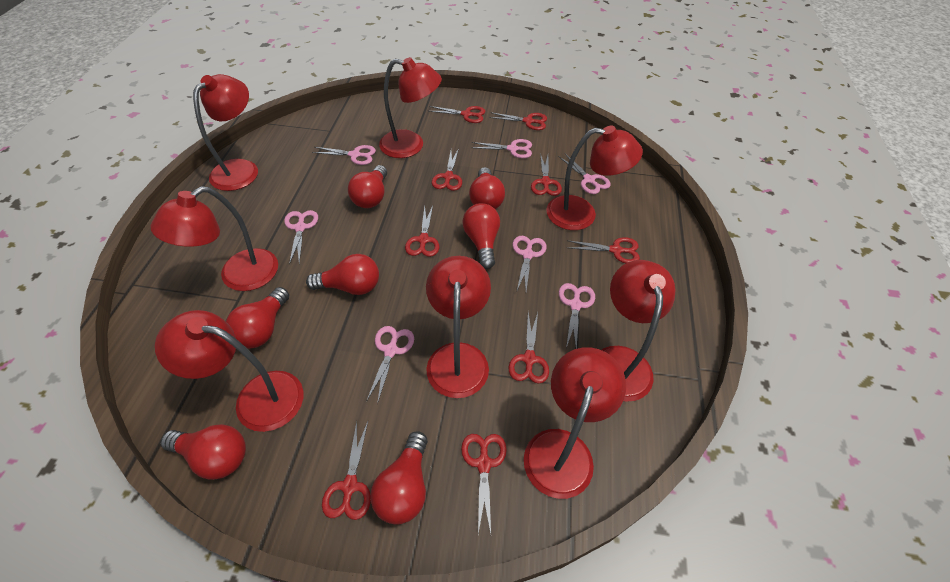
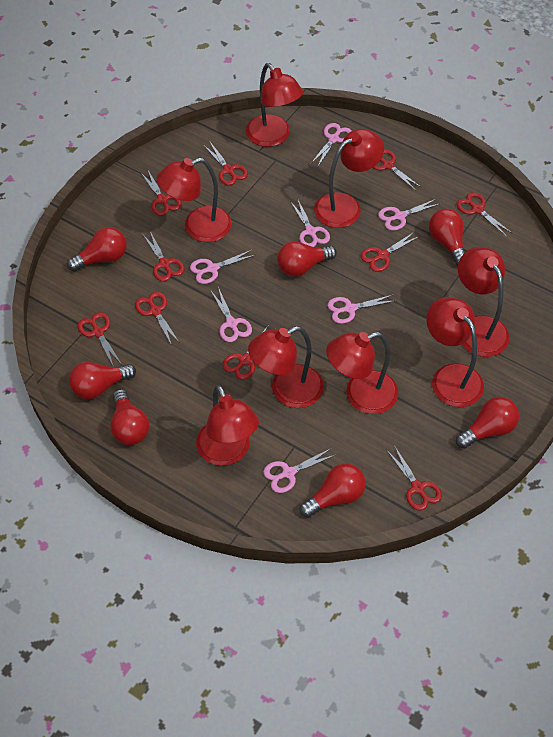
red scissors: [322,421,371,520] [405,205,439,257] [429,106,486,123] [432,148,462,191] [461,434,507,534] [489,112,547,130] [509,313,549,384] [531,153,562,196] [567,237,640,263] = 9 -> [78,312,122,367] [135,292,179,346] [140,170,181,216] [143,232,184,281] [203,142,248,185] [222,326,276,380] [360,232,420,272] [373,149,422,191] [387,445,442,511] [457,192,513,237] = 10

